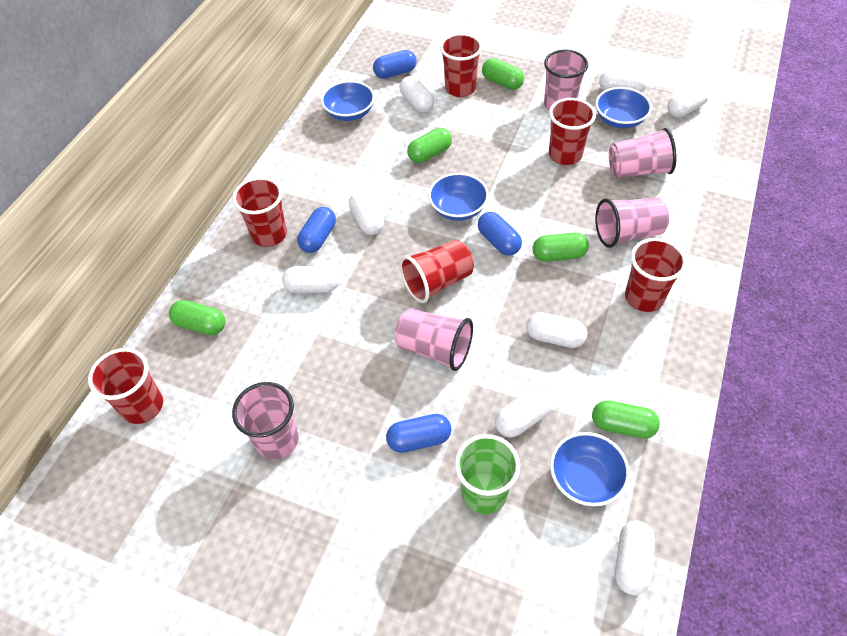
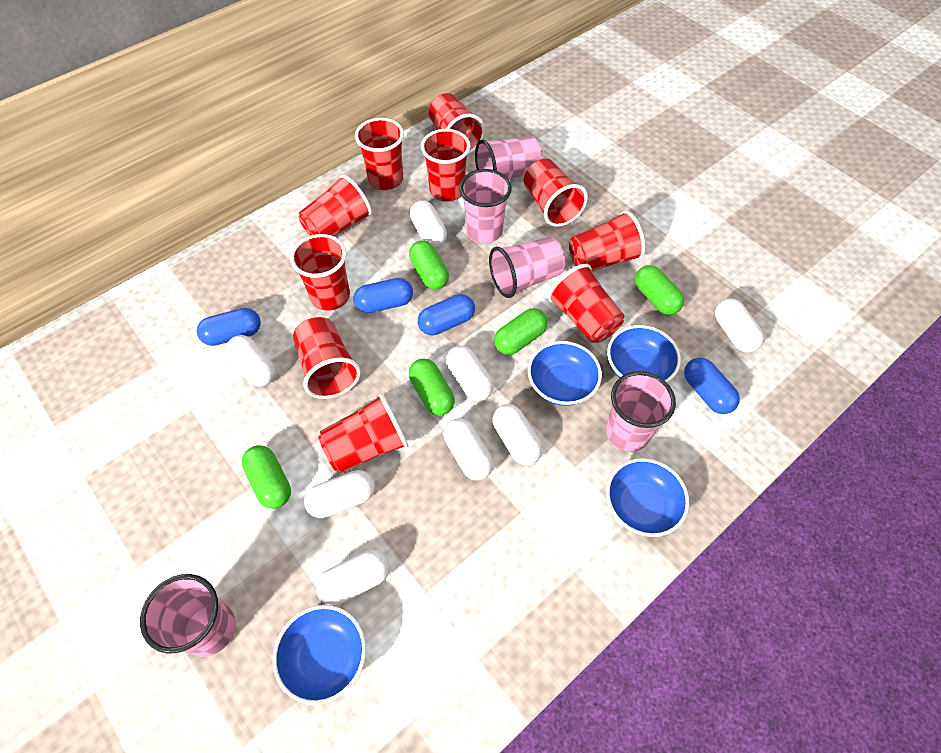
green cup: [455,434,520,514] = 1 -> none = 0
red cup: [88,348,163,424] [232,177,287,247] [400,240,474,303] [440,33,482,97] [549,98,596,165] [625,238,687,312] = 6 -> [290,234,350,311] [293,317,361,399] [299,174,372,237] [318,393,408,473] [355,118,404,190] [421,129,471,202] [429,93,485,155] [524,158,588,227] [547,264,624,343] [569,211,645,271] = 10

